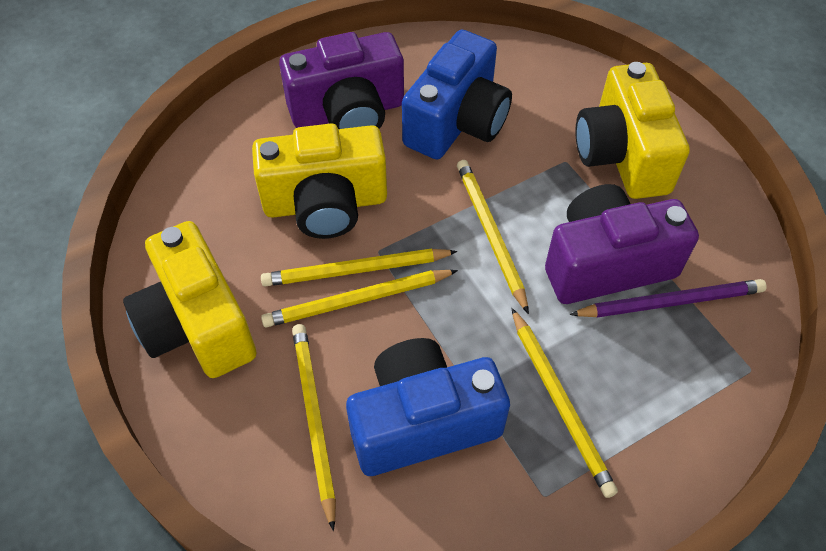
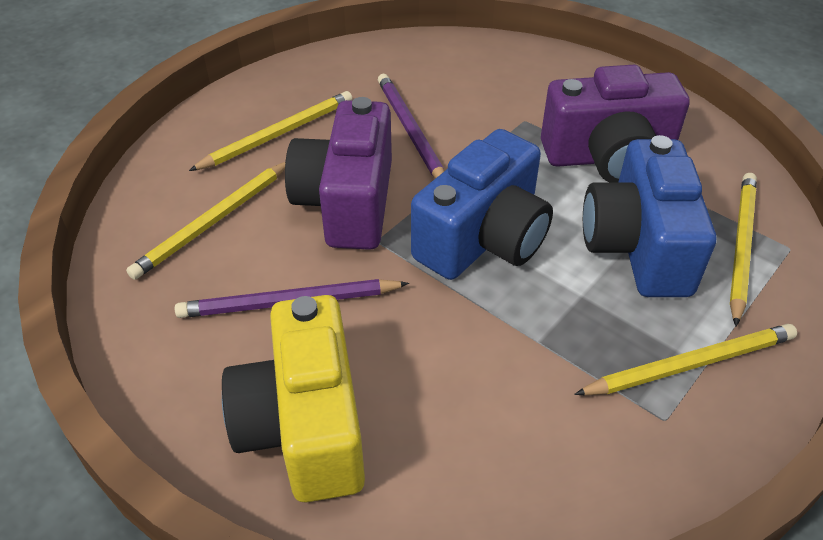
purple pencil: [569,279,767,318] = 1 -> [175,279,409,318] [378,74,444,179] = 2
yellow camera: [123,221,256,378] [252,124,387,239] [575,62,690,199] = 3 -> [222,295,365,503] = 1
yellow pencil: [261,248,458,286] [261,270,458,328] [292,324,336,531] [457,160,529,314] [512,308,618,498] = 5 -> [126,162,285,280] [189,91,353,171] [574,324,797,395] [730,173,757,326] = 4

